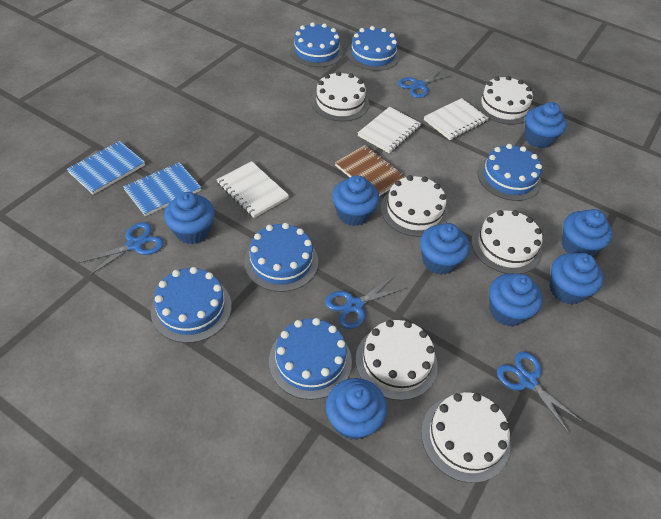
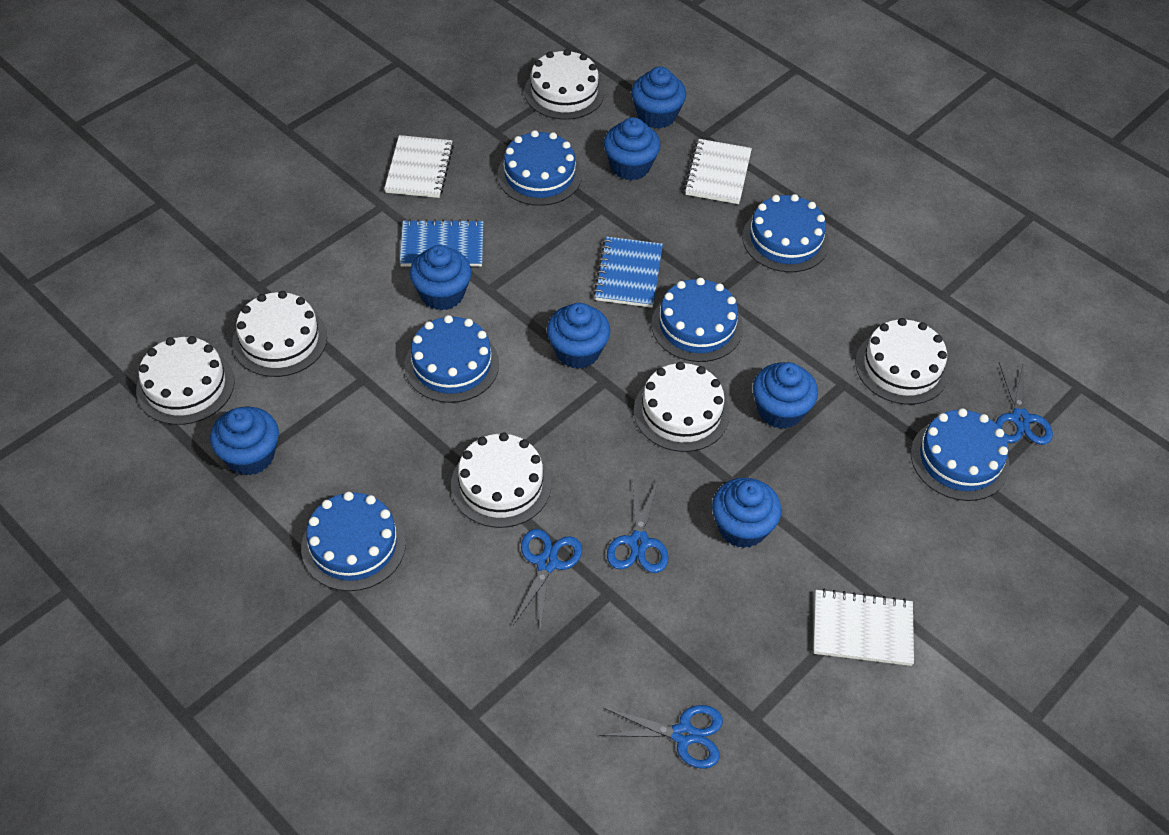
blue cupcake: [164,192,215,244] [326,378,387,440] [332,175,379,226] [420,223,470,275] [489,273,543,326] [525,102,567,148] [549,253,604,305] [562,209,613,256] = 8 -> [210,407,279,475] [410,245,472,310] [547,303,610,369] [604,117,661,180] [631,67,686,129] [712,478,782,548] [753,362,818,429] = 7
brown notebook: [335,145,406,196] = 1 -> none = 0

